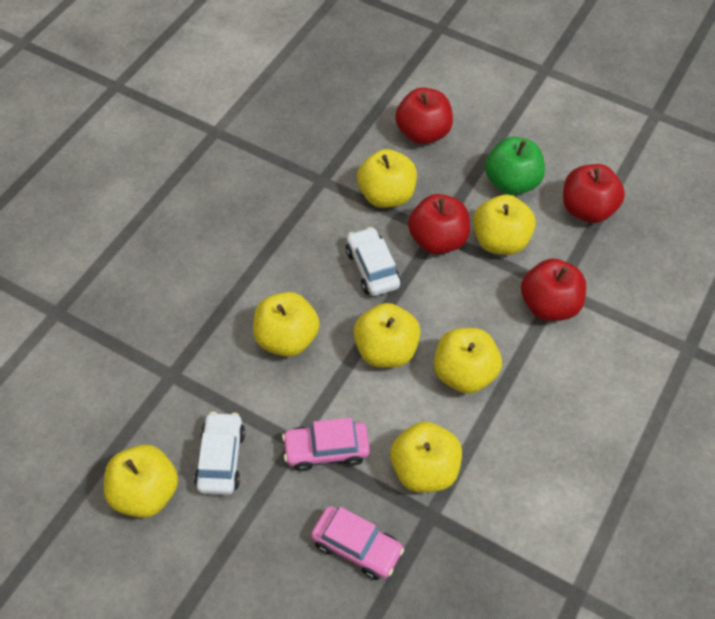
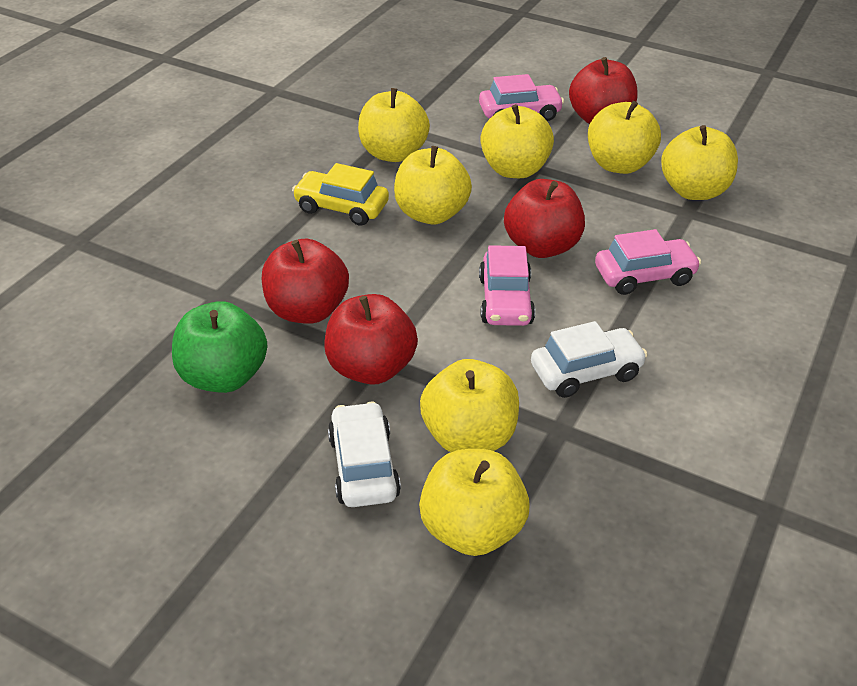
pink car: [282,418,370,471] [311,506,404,580] = 2 -> [479,74,564,121] [479,245,535,326] [595,229,701,295] = 3
yellow car: none = 0 -> [292,163,389,226] = 1

